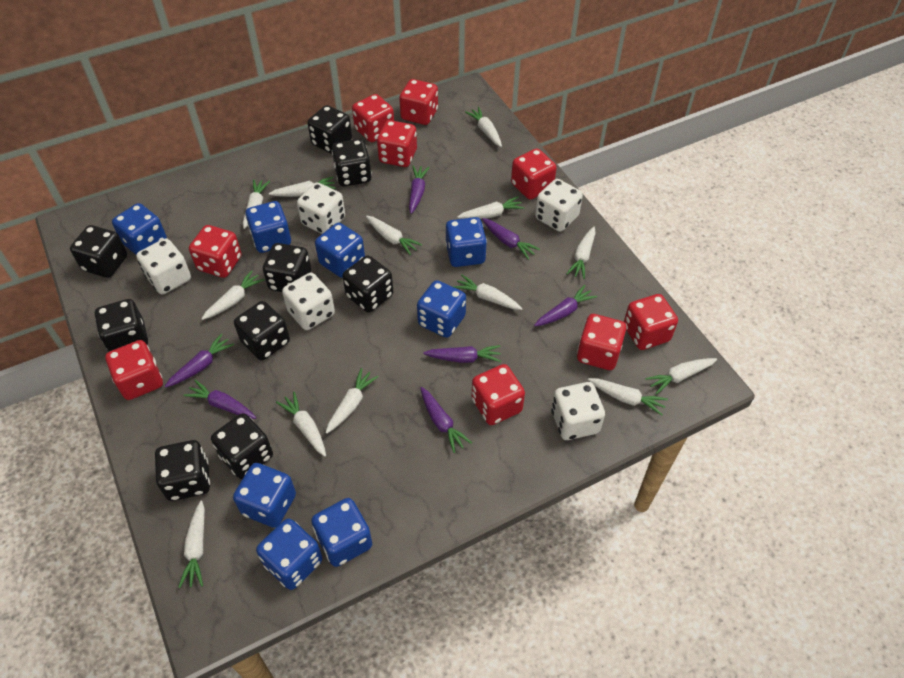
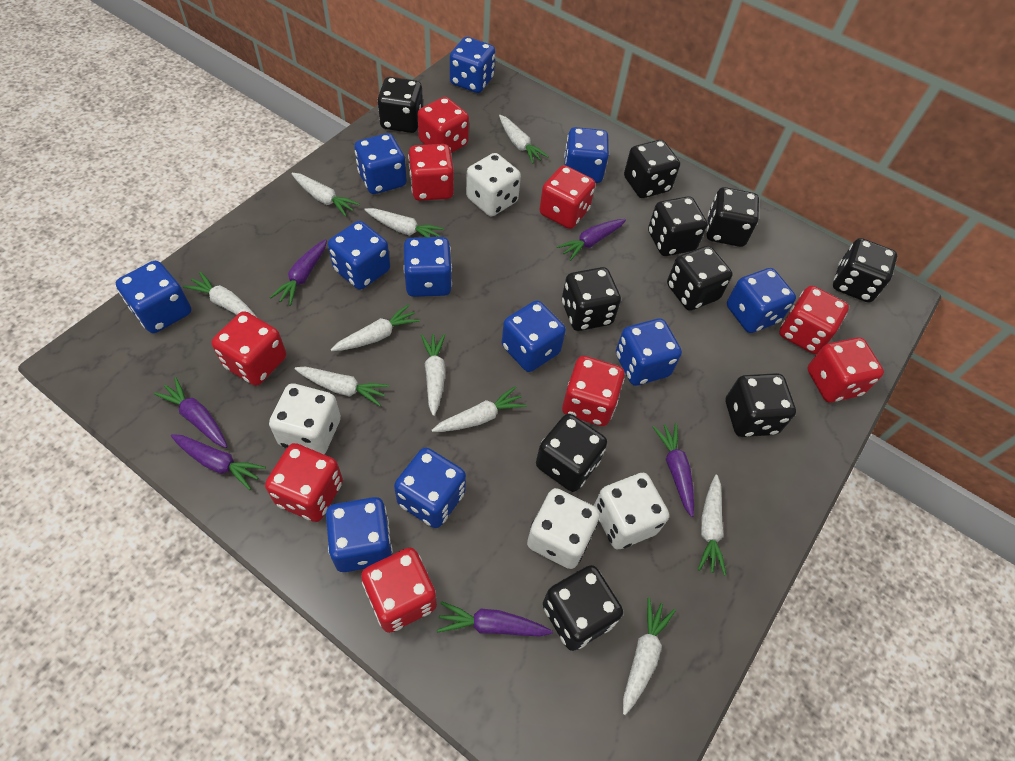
black dice: [70,225,127,278] [95,299,148,352] [155,440,210,501] [211,413,273,479] [234,301,290,361] [263,243,311,292] [308,105,352,154] [332,139,372,187] [343,255,394,312] = 9 -> [377,77,423,133] [536,414,607,492] [543,565,623,651] [562,267,621,331] [624,140,680,198] [648,196,707,256] [667,246,733,311] [706,187,759,247] [726,373,796,437] [833,238,897,303] = 10
blue dice: [112,203,167,255] [233,463,296,528] [245,201,291,253] [256,518,323,590] [311,498,372,567] [315,223,365,278] [417,280,466,338] [445,217,487,267] = 8 -> [116,261,191,333] [326,497,393,572] [328,221,390,290] [354,133,407,194] [394,448,466,528] [403,237,452,297] [450,37,495,93] [502,301,566,372] [564,127,609,183] [616,319,682,386] [727,268,796,333] = 11
purple carrot: [165,334,234,388] [183,380,257,419] [409,166,430,214] [421,387,472,453] [423,345,501,363] [482,218,540,260] [534,285,598,326] = 7 -> [154,377,228,448] [171,434,266,490] [270,239,327,306] [436,601,553,637] [557,219,626,261] [653,423,694,517] = 6
white carrot: [178,500,205,588] [202,270,264,320] [243,179,270,229] [269,177,336,197] [276,392,326,457] [326,368,379,434] [366,216,422,255] [453,274,523,310] [457,196,525,219] [465,107,502,147] [566,227,596,279] [588,378,668,416] [645,358,717,395] = 13 -> [183,272,256,317] [291,173,360,217] [294,367,389,406] [331,304,420,351] [364,208,444,237] [421,334,445,416] [432,386,527,432] [499,115,549,164] [623,598,676,715] [698,475,726,576] = 10
white dice: [136,238,191,294] [282,273,335,330] [297,183,345,234] [535,179,583,232] [551,382,605,440] = 5 -> [269,384,341,454] [466,153,521,216] [527,488,600,569] [594,473,669,550] = 4

